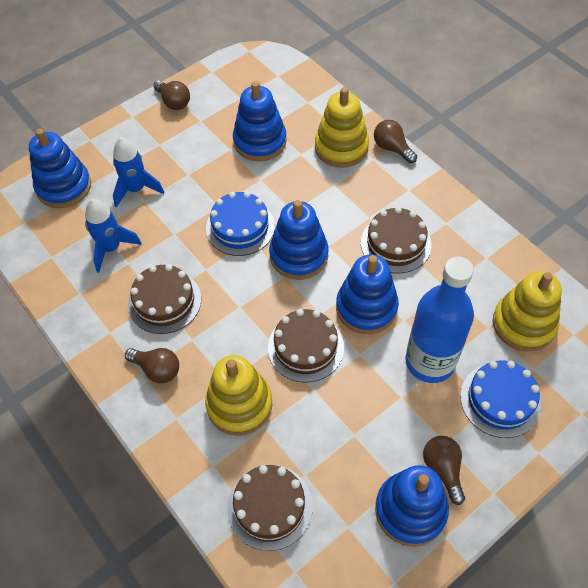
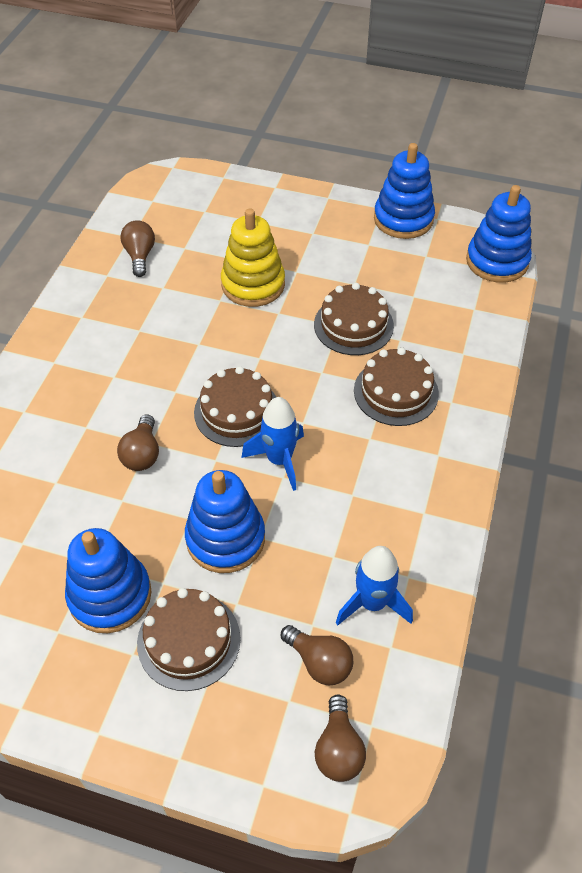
blue bottle: [405,257,474,383] = 1 -> none = 0
blue cake: [206,191,275,256] [460,360,541,438] = 2 -> none = 0
blue stacking toy: [29,129,91,208] [233,81,287,161] [269,200,329,280] [336,255,399,334] [375,465,449,547] = 5 -> [65,528,152,633] [185,470,265,573] [374,143,435,239] [466,185,532,283] = 4
yellow stacking toy: [205,355,273,436] [315,87,369,168] [493,271,562,352] = 3 -> [221,208,285,307] = 1

